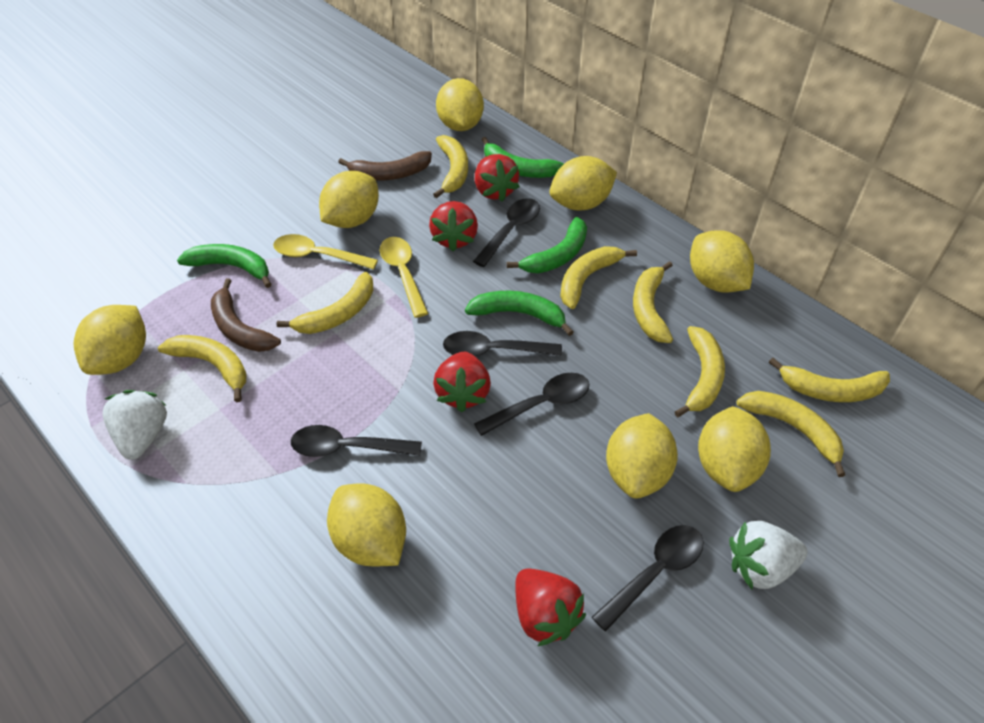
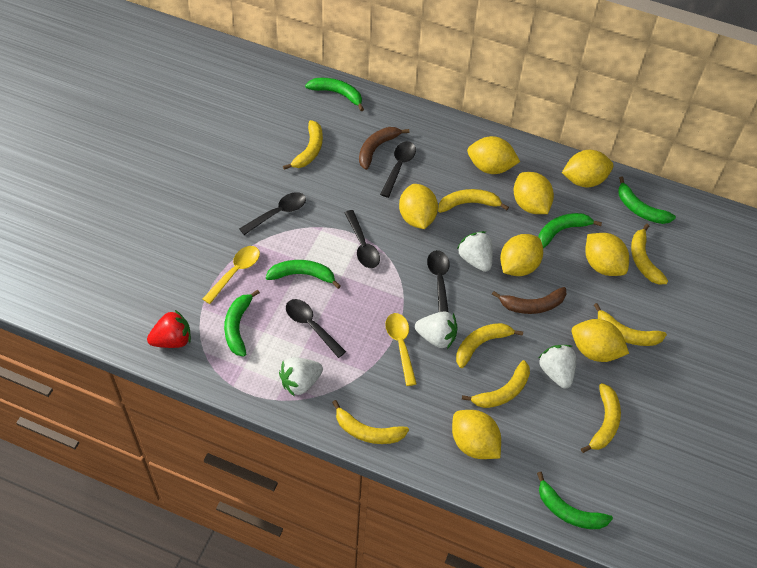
green banana: [177,244,272,288] [465,291,573,336] [481,137,564,178] [507,217,587,273] = 4 -> [224,289,260,357] [266,260,341,289] [305,78,364,111] [537,472,613,529] [538,213,602,249] [618,176,676,224] = 6
red strawberry: [429,201,478,251] [433,352,491,412] [475,154,520,202] [515,568,586,646] = 4 -> [147,310,191,348] = 1
white strawberry: [102,390,167,460] [729,521,807,589] = 2 -> [279,357,323,397] [415,311,457,349] [457,231,493,272] [539,345,577,388] = 4

